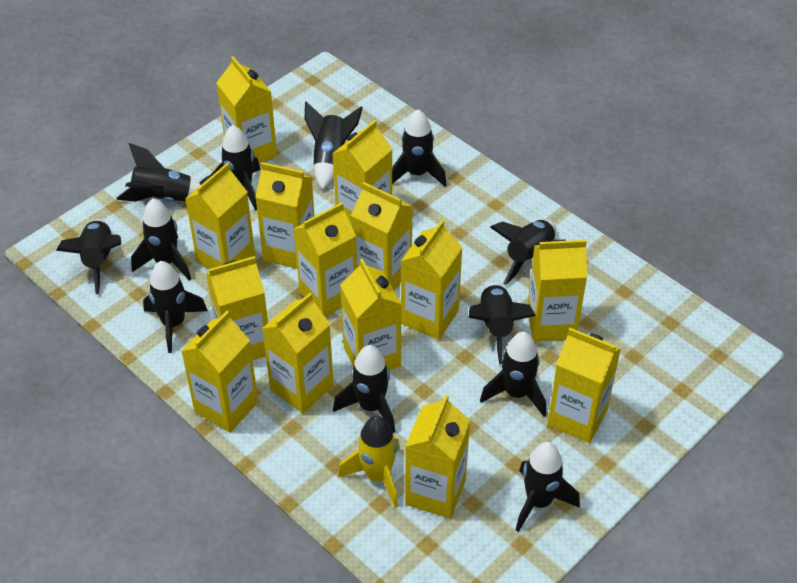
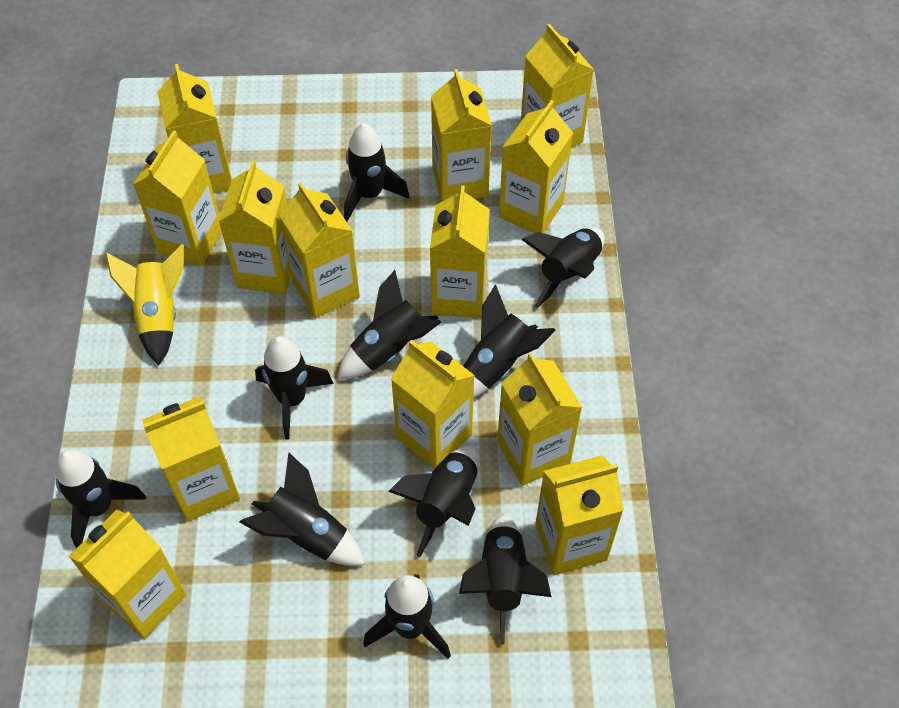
black rocket: [56,219,121,294] [116,143,201,202] [131,198,191,281] [143,261,208,353] [209,125,260,211] [305,101,363,190] [333,345,395,433] [392,109,447,187] [469,283,536,364] [480,332,546,417] [490,220,556,285] [516,442,580,532] = 12 -> [55,449,146,548] [239,453,365,566] [255,336,334,439] [337,270,441,380] [344,123,410,222] [363,574,451,659] [388,446,478,557] [459,514,551,644] [463,285,556,399] [522,228,605,308] = 10
yellow carton: [181,311,258,433] [185,163,255,269] [206,256,268,360] [217,56,277,163] [255,162,315,269] [262,293,334,414] [294,202,357,317] [332,120,392,225] [340,259,402,370] [351,182,413,290] [401,220,463,340] [405,395,471,519] [527,240,587,342] [547,328,621,443] = 14 -> [69,510,187,639] [133,130,222,266] [142,396,240,521] [157,64,232,193] [219,161,291,294] [279,182,360,318] [391,340,475,469] [430,186,490,318] [431,69,492,202] [497,353,583,486] [499,100,573,233] [521,24,594,148] [535,455,624,575] = 13

